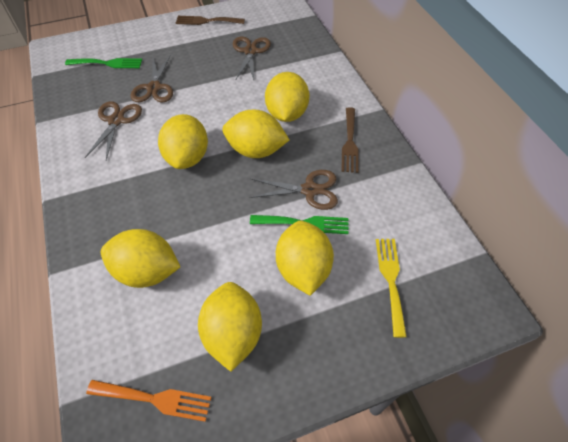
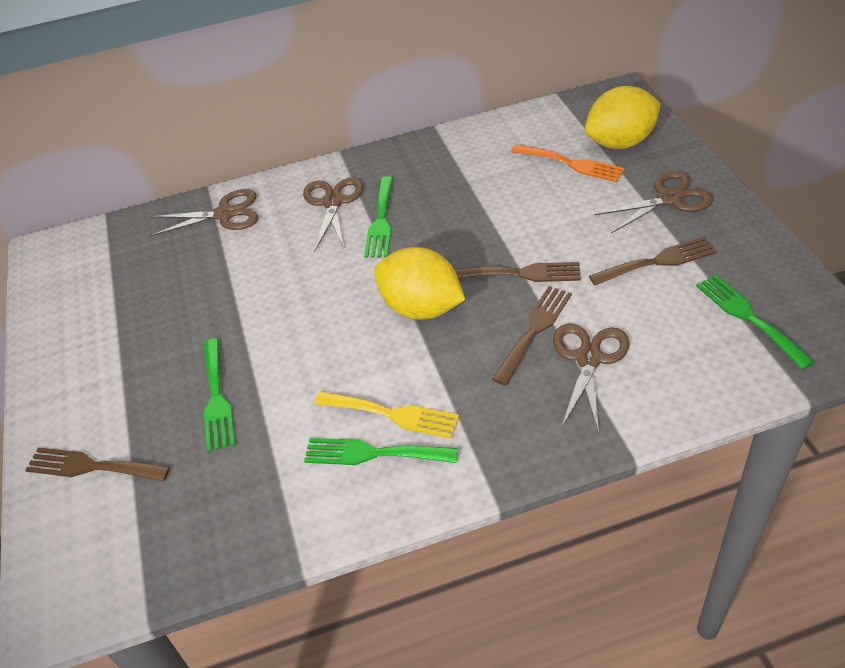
brown fork: [176,16,245,25] [341,107,359,173] = 2 -> [25,447,170,481] [454,262,581,282] [492,286,572,386] [589,237,717,285] = 4
green fork: [65,58,142,68] [250,215,349,234] = 2 -> [203,338,235,452] [304,438,458,465] [364,176,393,258] [696,275,814,370] = 4
yellow lemon: [101,229,180,288] [158,114,208,169] [198,282,262,372] [222,110,289,158] [265,72,310,122] [276,221,334,296] = 6 -> [374,247,465,320] [585,86,661,149] = 2

